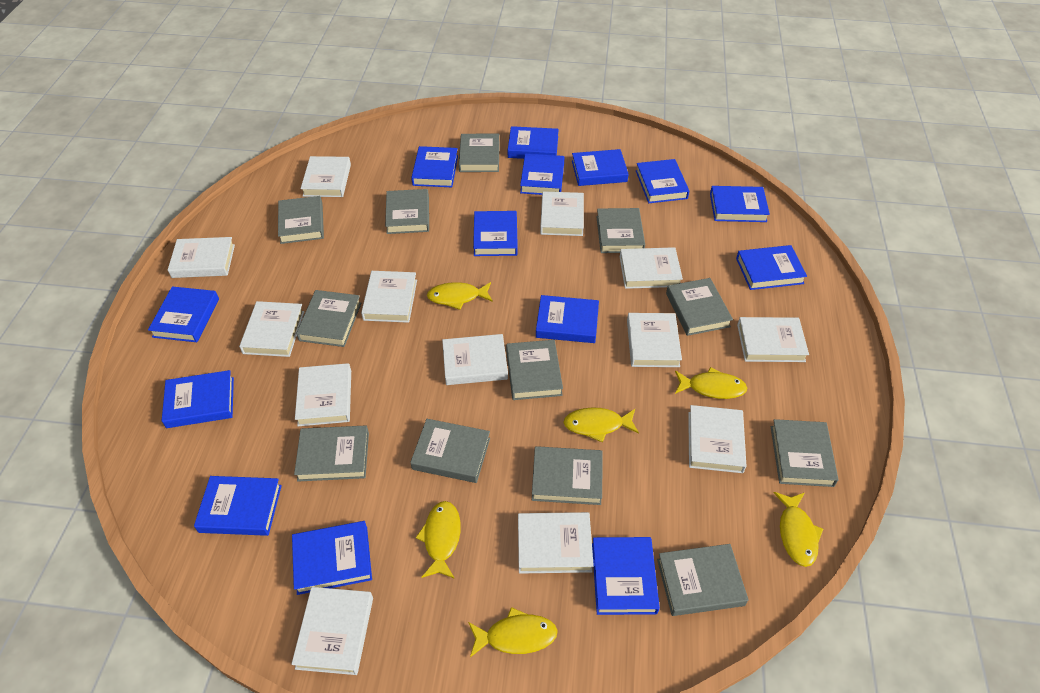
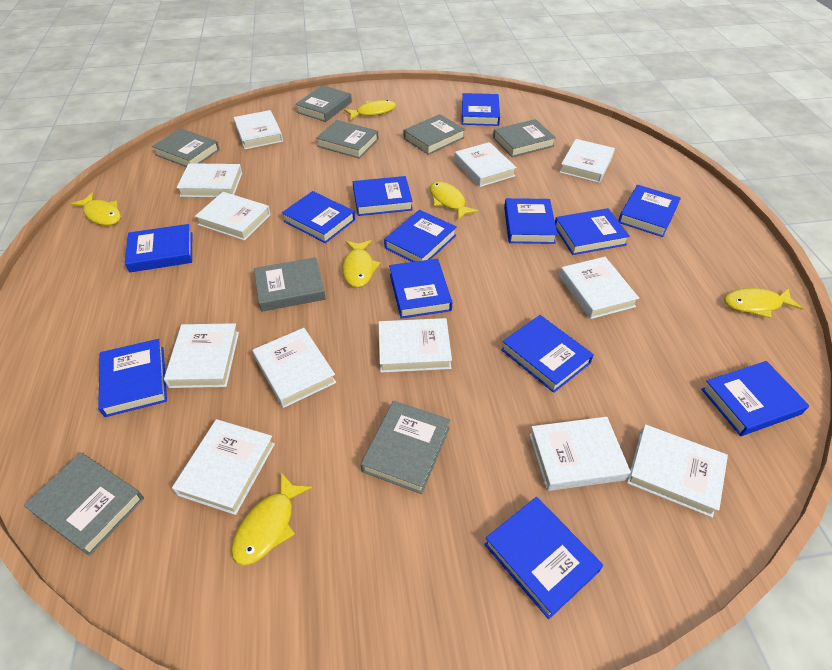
blue book: [148,286,219,342] [162,370,234,428] [194,476,282,536] [292,521,372,595] [411,146,458,187] [473,211,518,256] [508,126,559,159] [520,154,564,195] [536,295,599,343] [572,149,628,186] [592,537,660,615] [636,159,690,203] [710,186,770,222] [736,245,807,290] = 14 -> [98,339,167,417] [125,224,192,273] [282,191,355,243] [353,176,413,216] [384,210,457,262] [389,259,452,319] [462,93,500,126] [484,497,603,619] [501,315,594,393] [504,198,558,244] [555,208,630,255] [618,185,681,237] [701,361,809,436] = 13
grey book: [278,196,324,244] [294,426,369,482] [296,290,361,347] [385,189,429,234] [410,419,490,483] [459,134,500,172] [506,340,563,400] [532,446,603,505] [596,208,645,253] [657,544,749,616] [666,278,733,336] [771,419,839,487] = 12 -> [24,453,144,556] [152,128,219,167] [254,257,326,312] [295,85,352,122] [316,120,379,159] [361,401,450,494] [404,114,465,155] [493,119,556,157] = 8
white book: [168,237,235,278] [239,301,304,357] [291,587,373,675] [295,363,351,426] [301,156,351,197] [361,271,417,323] [442,334,508,385] [518,512,594,574] [540,191,584,236] [620,247,683,289] [627,313,682,367] [688,405,746,473] [737,317,809,362] = 13 -> [164,323,239,388] [172,419,275,515] [177,163,242,197] [195,192,271,241] [234,110,283,149] [253,328,336,408] [378,318,452,373] [454,142,517,187] [529,417,631,491] [559,139,615,183] [559,257,639,319] [627,424,728,518] = 12

